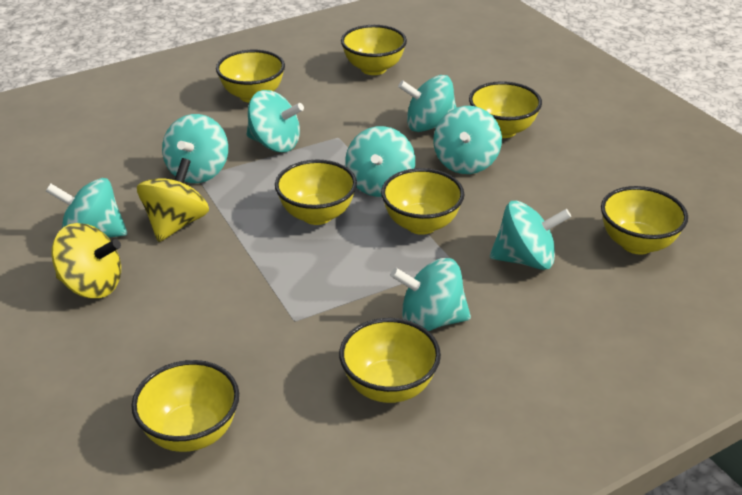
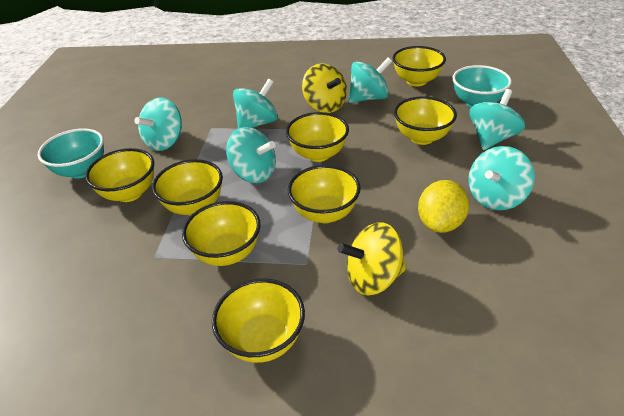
turquoise bowl: none = 0 -> [38,128,104,179] [453,65,512,108] = 2
turquoise spinning top: [46,178,127,238] [162,114,228,183] [247,90,304,152] [345,126,415,197] [390,258,471,331] [398,75,457,132] [433,106,502,174] [490,201,571,270] = 8 -> [134,97,182,151] [226,127,276,183] [233,79,278,128] [349,57,392,103] [468,146,535,210] [470,89,525,150] = 6
yellow lemon: none = 0 -> [418,180,469,233] = 1

